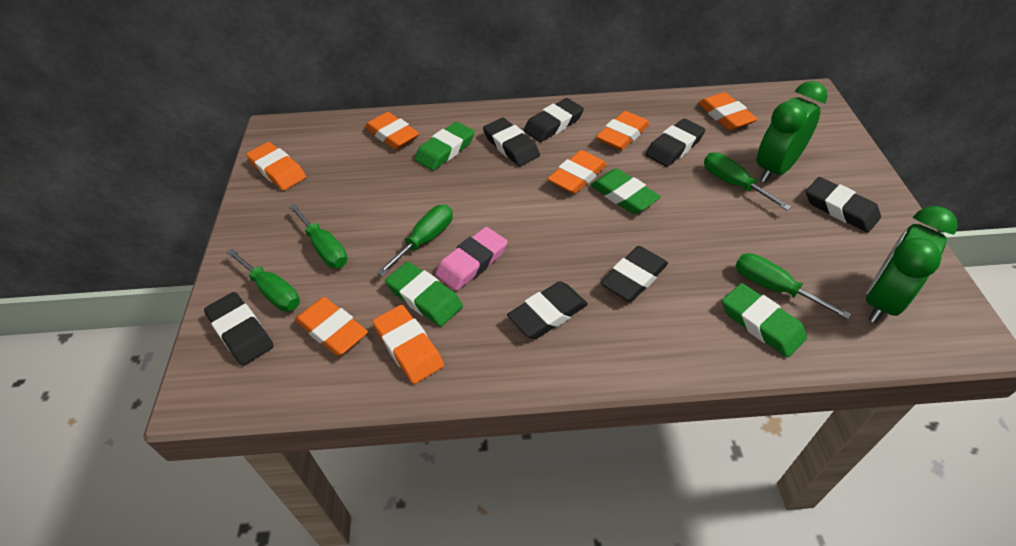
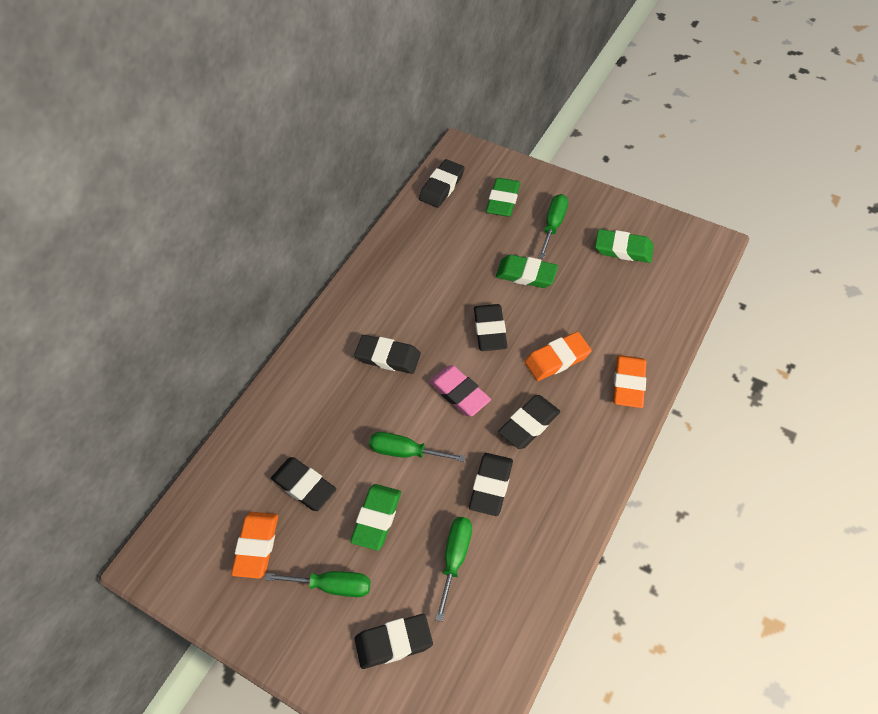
green clock: [757,81,827,183] [866,206,958,323] = 2 -> none = 0
green screwdriver: [226,249,300,311] [289,204,348,268] [377,205,453,276] [704,152,791,210] [736,253,851,319] = 5 -> [265,571,371,597] [369,432,466,462] [435,517,472,622] [538,194,568,259] = 4
orange eraser: [246,142,306,190] [295,297,368,356] [365,112,419,150] [373,305,444,384] [548,150,607,194] [596,111,649,150] [698,92,758,130] = 7 -> [231,512,278,579] [525,332,592,381] [613,355,646,408] = 3

